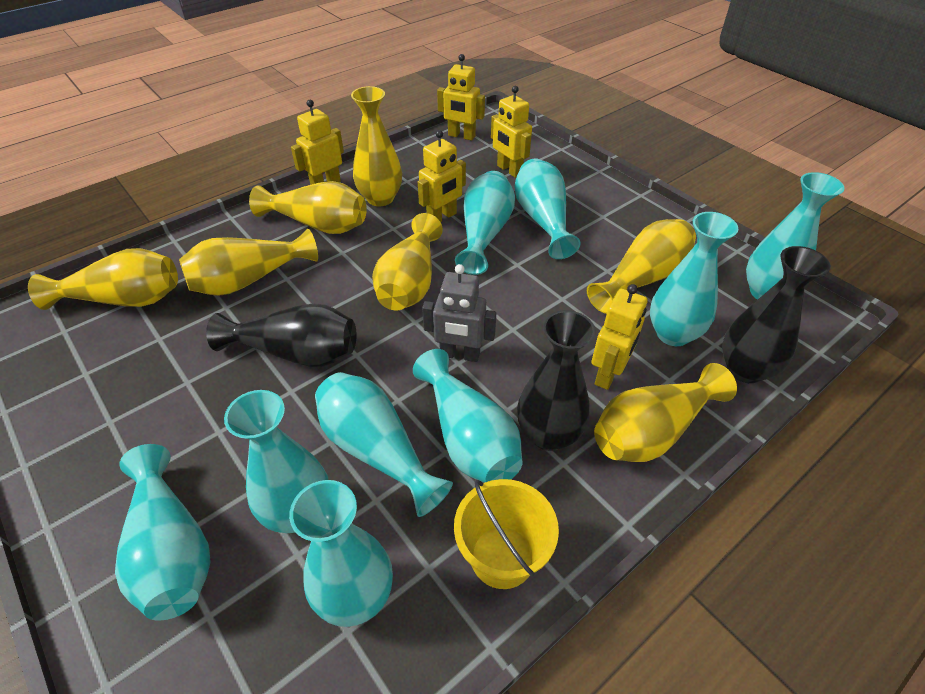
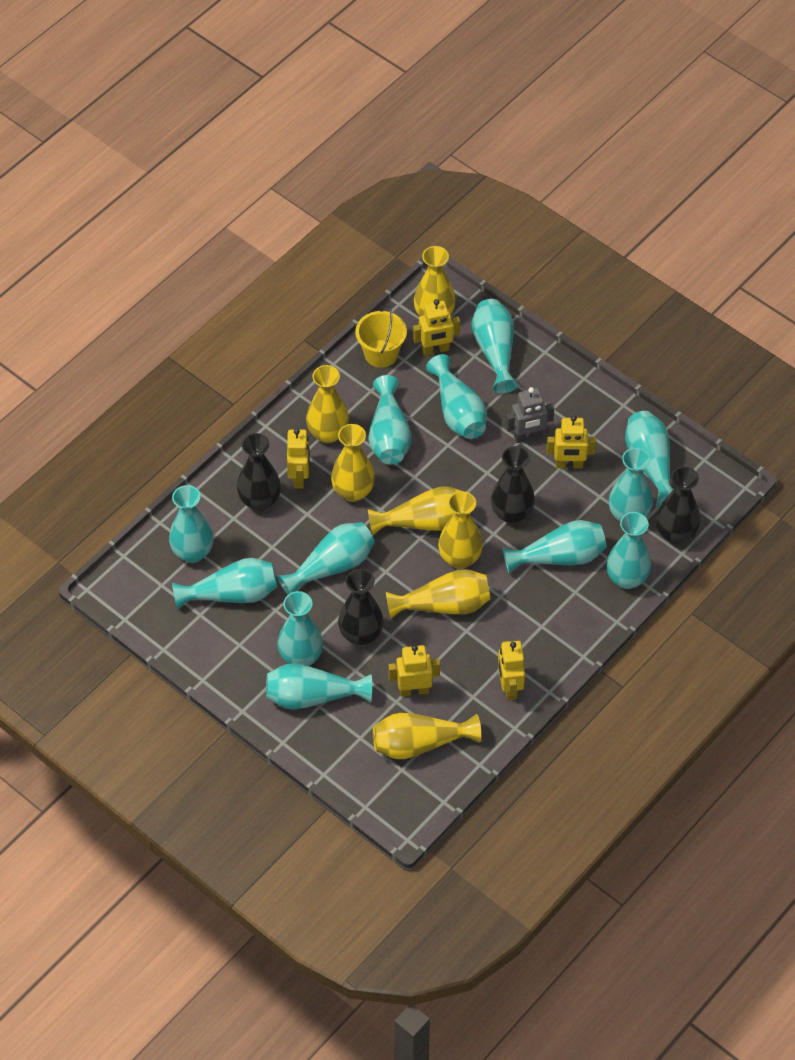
black vase: [206,303,357,367] [517,310,596,451] [722,246,831,383] = 3 -> [237,433,281,511] [338,569,384,646] [491,446,535,524] [656,466,700,544] = 4
turquoise vase: [115,444,211,621] [224,390,328,533] [289,480,393,627] [315,372,453,517] [413,349,522,483] [455,171,515,275] [514,158,581,259] [650,212,738,346] [746,172,844,300] = 9 -> [169,485,214,563] [172,558,277,609] [266,663,372,709] [277,522,375,595] [277,591,323,666] [368,375,412,465] [426,354,487,439] [472,299,519,394] [502,520,607,574] [606,512,651,589] [609,448,653,521] [625,411,674,508] = 12

